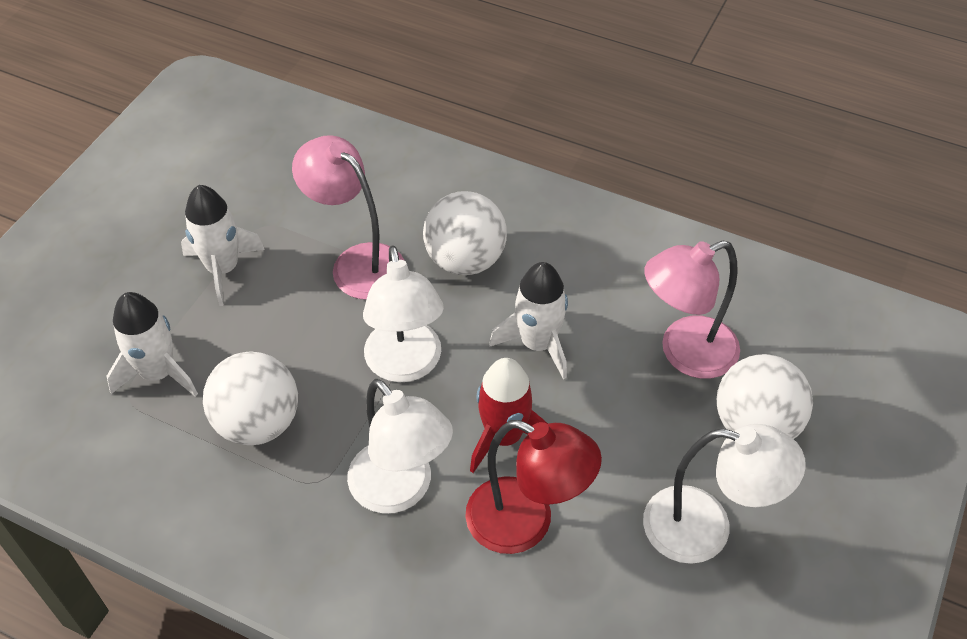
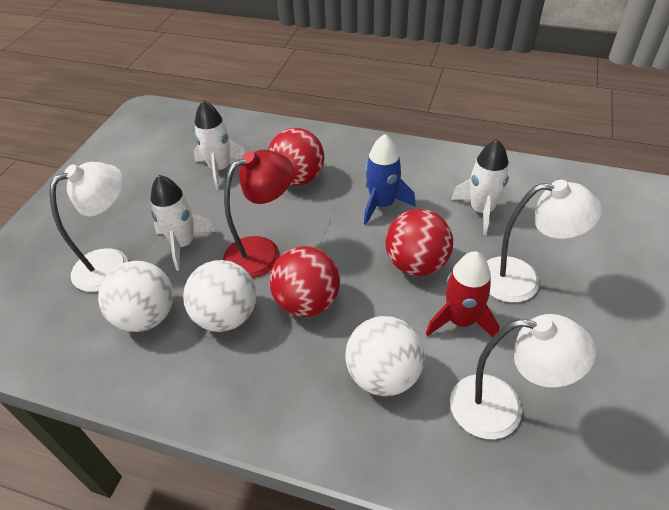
blue rocket: none = 0 -> [364,134,416,225] = 1
pink lamp: [292,135,405,300] [644,241,740,379] = 2 -> none = 0
red ball: none = 0 -> [268,128,324,186] [269,246,340,317] [385,209,453,276] = 3

